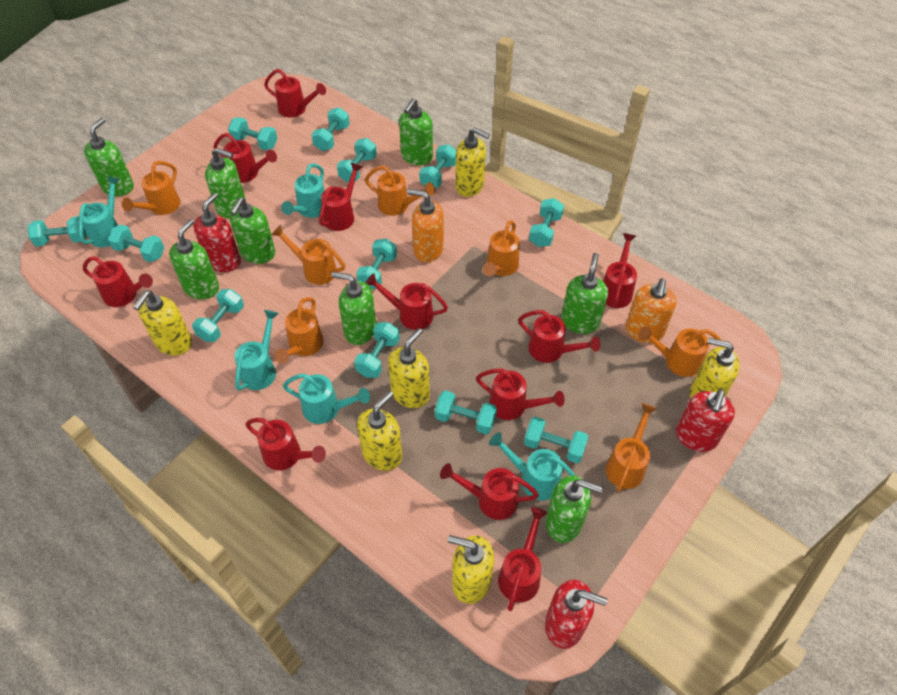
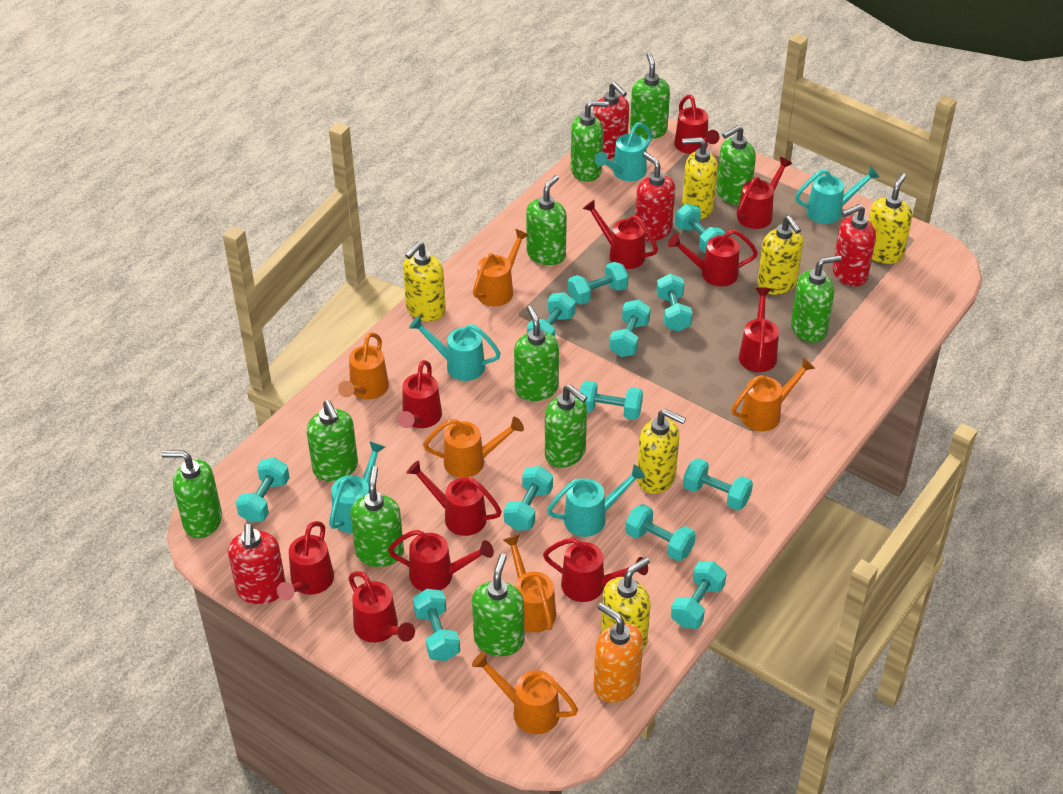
green soap dispenser: [84,118,134,196] [169,219,219,299] [205,148,246,218] [230,198,275,264] [331,272,376,345] [399,98,433,165] [546,475,603,543] [561,253,608,334] = 8 -> [161,451,222,538] [307,400,358,481] [350,466,404,567] [472,553,524,656] [514,306,559,401] [526,175,567,265] [545,384,587,468] [571,100,609,182] [630,53,670,139] [716,125,756,205] [791,255,842,343] = 11
orange soap dispenser: [407,189,444,262] [626,278,677,343] = 2 -> [594,602,643,703] = 1
orange watering can: [122,161,181,215] [272,225,345,285] [274,297,324,364] [365,165,435,216] [482,220,519,276] [606,403,657,492] [638,326,721,377] = 7 -> [338,332,389,399] [423,417,524,478] [472,652,578,734] [473,229,529,306] [503,534,556,633] [732,357,815,431] = 6
red soap dispenser: [193,192,241,272] [545,580,607,649] [676,389,735,452] = 3 -> [228,523,286,604] [593,82,629,159] [635,152,675,241] [833,204,876,286] = 4

